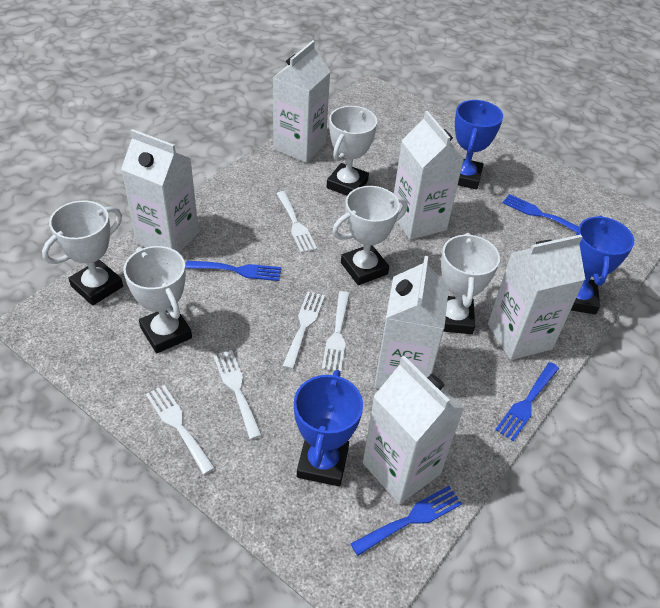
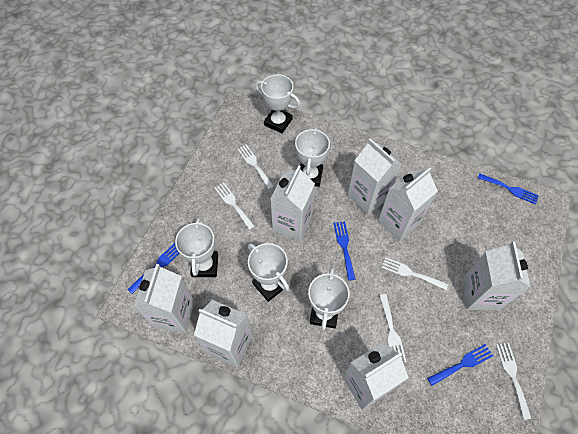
blue trophy: [294,370,363,487] [455,100,503,189] [571,215,634,314] = 3 -> none = 0
white carton: [121,129,199,253] [273,40,331,163] [363,356,464,504] [374,256,449,389] [394,111,464,240] [488,235,585,360] = 6 -> [134,264,195,333] [194,300,252,367] [270,166,315,242] [343,342,408,410] [347,139,401,215] [378,168,438,241] [462,242,531,310] = 7

